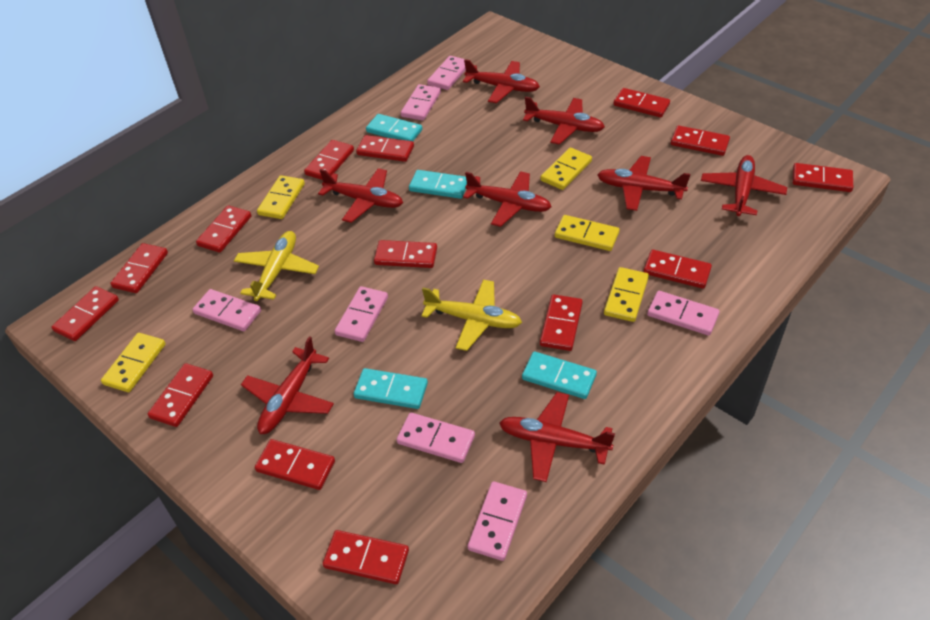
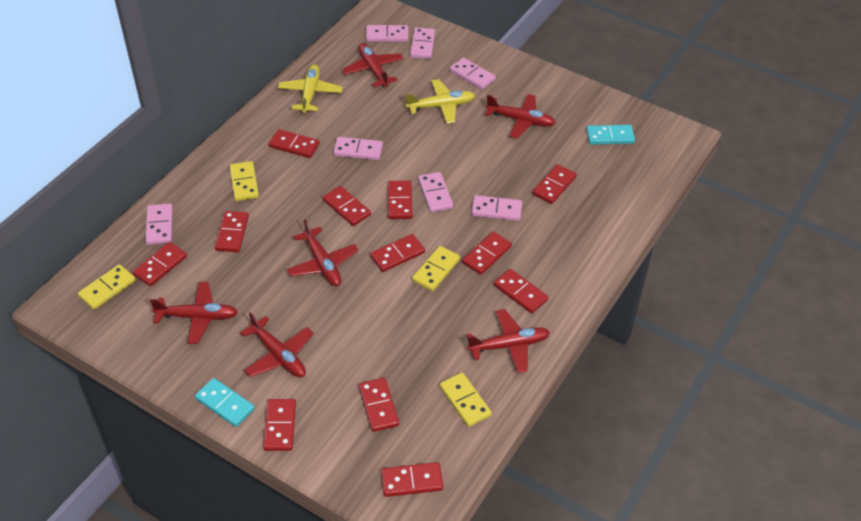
red domino: [52,286,119,341] [110,243,168,293] [148,363,213,427] [196,205,251,253] [255,439,335,490] [304,140,354,180] [323,530,409,584] [356,135,414,162] [374,240,437,268] [540,295,583,351] [614,88,670,117] [643,250,712,289] [671,126,730,156] [792,163,853,192] = 14 -> [132,242,187,286] [215,211,249,252] [263,399,296,451] [269,129,320,158] [322,186,371,226] [359,378,399,432] [370,234,425,272] [381,462,443,497] [387,180,413,219] [462,232,512,275] [494,269,548,313] [532,164,577,204] = 12
red plane: [241,336,334,434] [318,168,403,223] [463,59,540,103] [463,171,551,227] [499,392,615,482] [523,96,605,145] [597,156,690,211] [701,155,787,216] = 8 -> [150,282,238,344] [241,312,314,377] [287,219,359,286] [342,43,403,87] [466,309,550,373] [485,94,556,139] = 6
turquoise domino: [354,368,428,409] [366,114,422,141] [409,170,467,199] [522,351,597,399] = 4 -> [195,378,255,427] [586,125,635,145] = 2
yellow domino: [101,333,166,392] [257,175,305,219] [541,148,592,190] [555,215,619,251] [604,267,649,322] = 5 -> [78,264,136,309] [230,161,259,201] [412,246,460,291] [440,373,492,427] = 4

